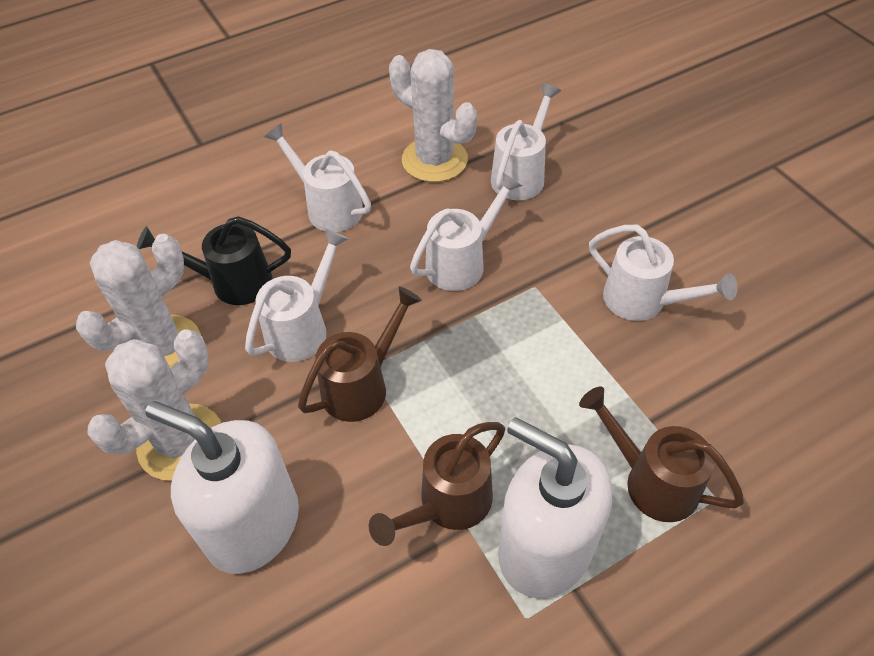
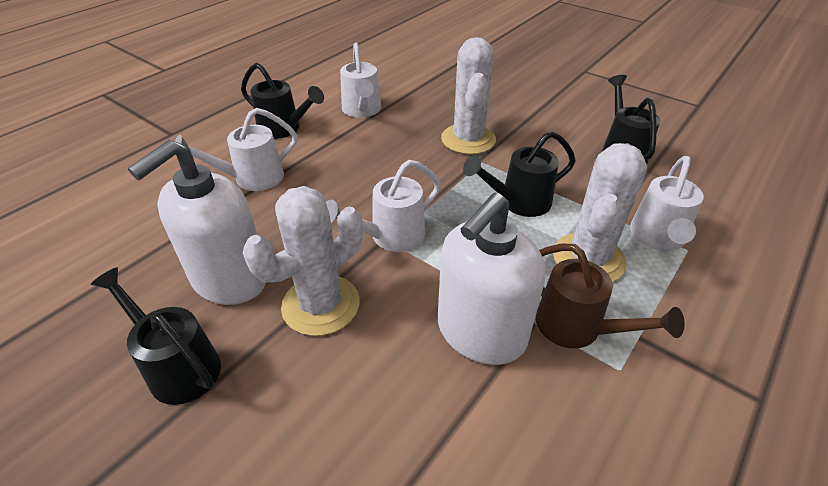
black watering can: [137,216,291,305] = 1 -> [91,267,221,405] [241,63,324,139] [463,131,576,217] [602,75,660,164] = 4
brown watering can: [298,287,422,422] [369,422,505,546] [579,387,744,522] = 3 -> [536,243,685,348] = 1
white watering can: [245,229,348,362] [264,123,371,232] [410,173,522,291] [491,83,561,200] [589,225,737,321] = 5 -> [175,108,298,191] [326,160,441,252] [340,43,381,118] [630,156,704,251] = 4

